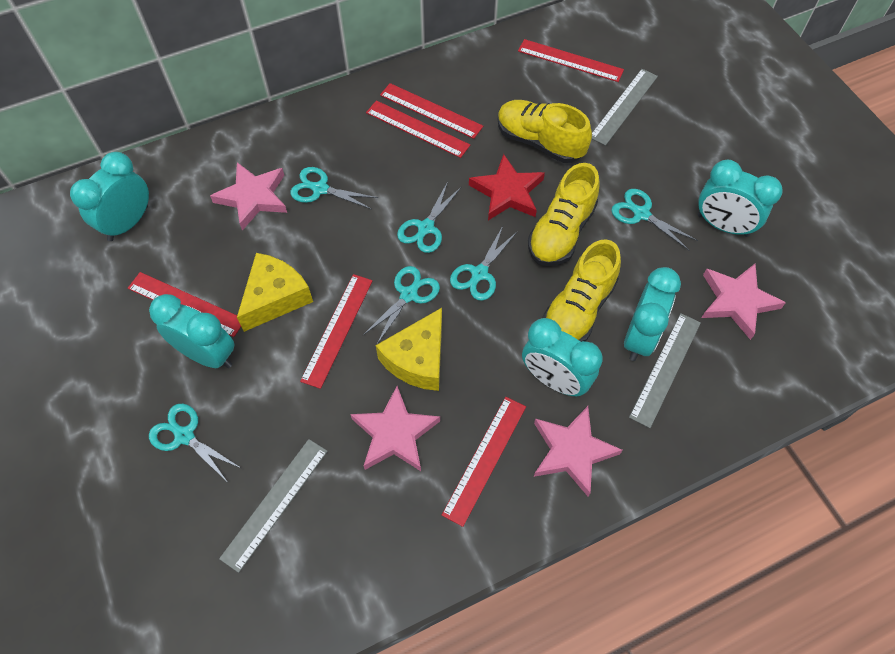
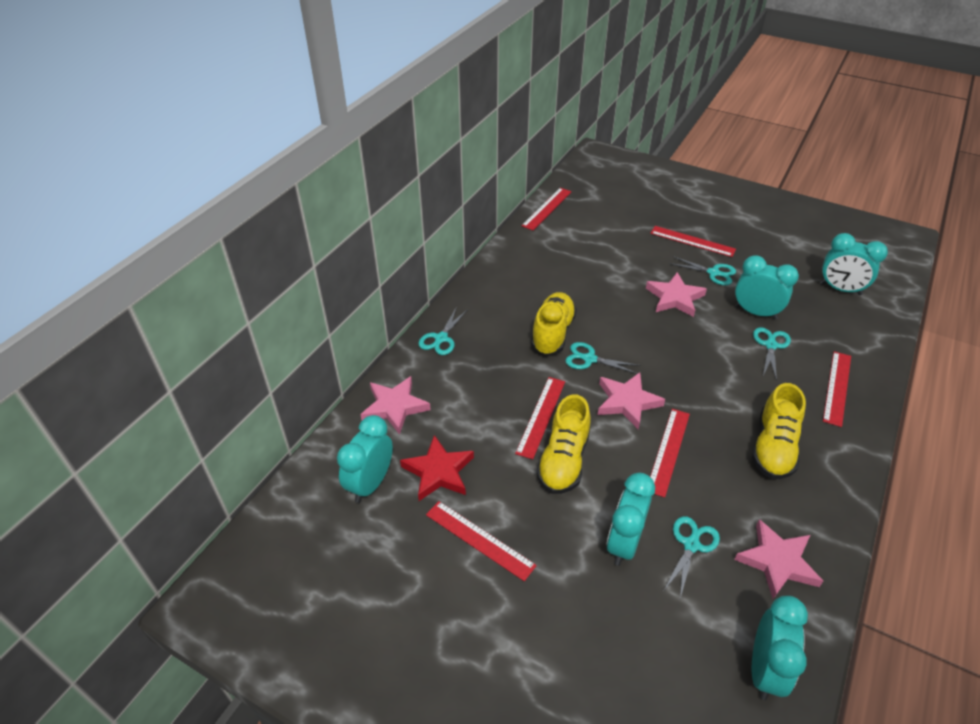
grey ruler: [219,439,328,573] [592,69,658,146] [629,313,701,428] = 3 -> none = 0
turquoise scissors: [149,404,241,481] [290,167,378,209] [363,266,440,344] [397,182,461,253] [450,226,517,301] [611,189,698,250] = 6 -> [418,308,468,355] [565,342,641,374] [664,516,720,599] [669,256,736,285] [753,327,791,381] = 5
yellow cheese: [237,253,313,332] [376,308,442,391] = 2 -> none = 0

